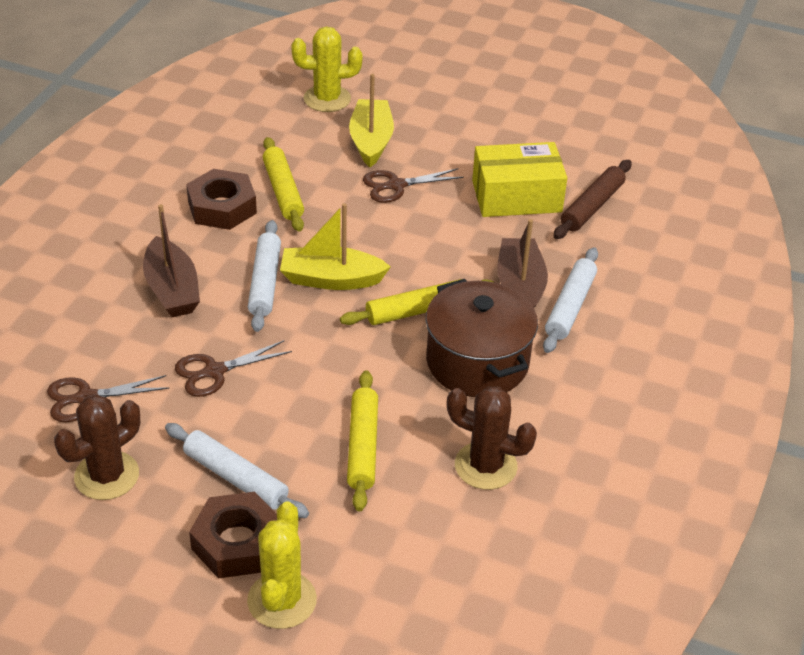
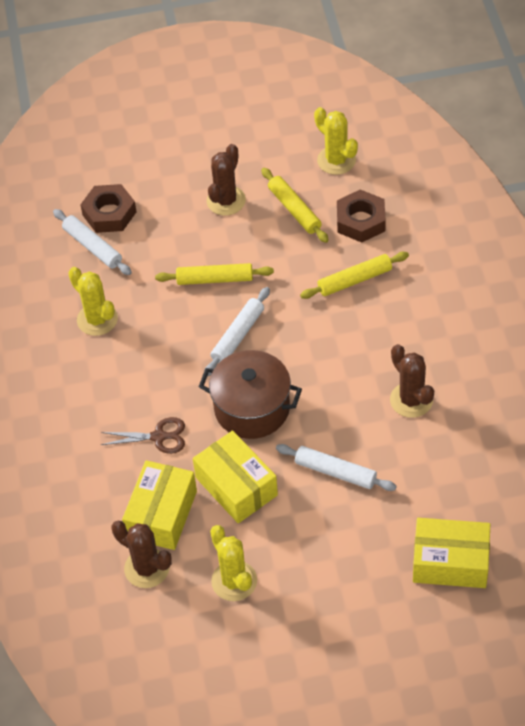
brown boat: [143,204,200,317] [497,219,548,308] = 2 -> none = 0
brown cactus: [54,394,140,500] [447,386,537,490] = 2 -> [112,521,172,588] [207,144,246,216] [390,344,434,418] = 3
brown rolling pin: [554,160,632,239] = 1 -> none = 0
brown scissors: [47,375,169,422] [175,340,292,397] [363,168,464,203] = 3 -> [101,417,185,454] = 1
yellow boat: [280,203,391,290] [349,73,394,167] = 2 -> none = 0
yellow box: [472,142,567,217] = 1 -> [122,460,197,550] [193,431,278,523] [413,518,490,588] = 3
yellow cactus: [247,501,317,629] [291,26,362,112] = 2 -> [68,267,118,336] [210,525,257,601] [314,107,358,175] = 3

